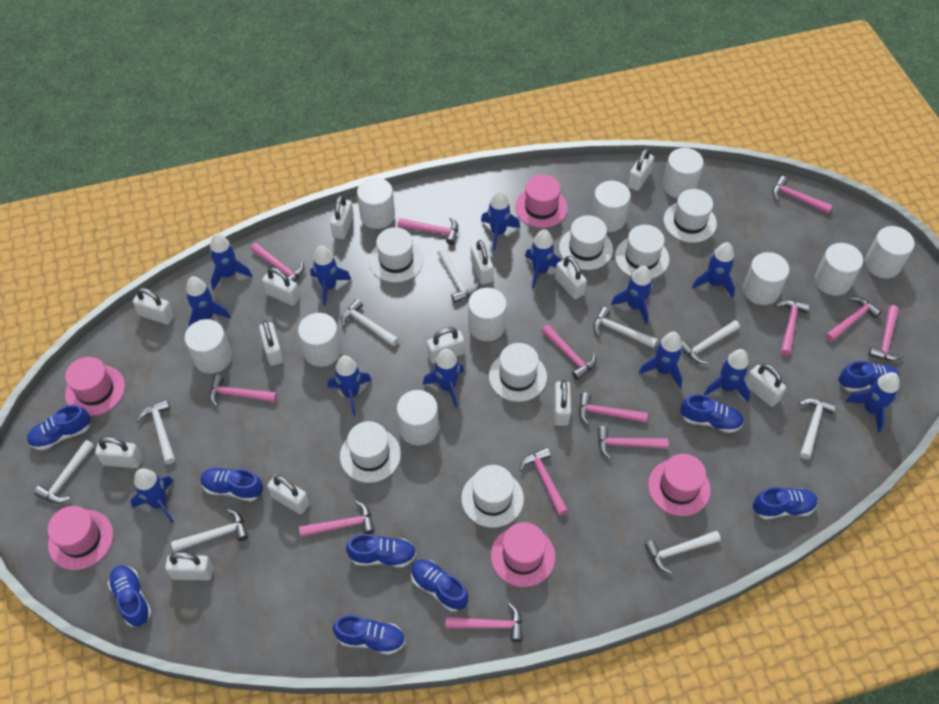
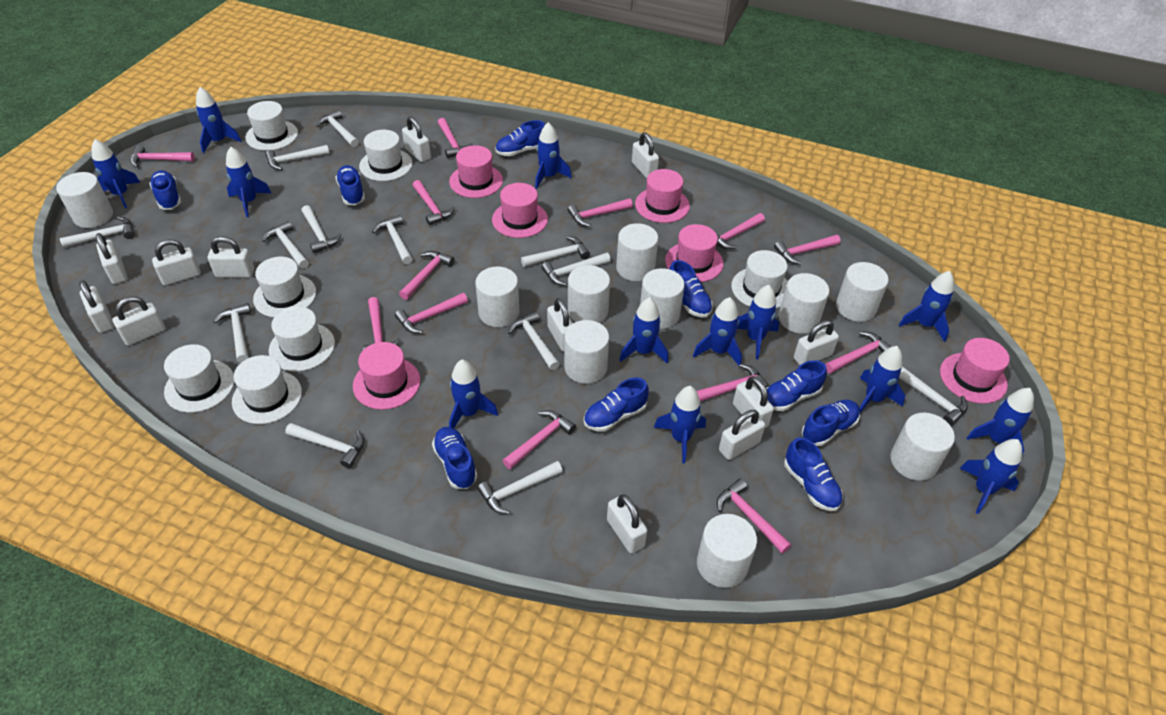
pink hat: [48,506,113,570] [65,357,125,416] [491,522,555,587] [515,175,568,228] [648,454,711,516] = 5 -> [353,342,420,410] [449,145,503,198] [492,183,548,238] [635,169,690,223] [665,224,724,282] [940,338,1010,404] = 6
white hammer: [34,440,94,503] [137,399,175,464] [171,509,249,552] [341,299,399,346] [438,248,480,303] [593,307,658,348] [645,531,721,574] [682,320,740,364] [799,398,836,459] = 9 -> [60,217,135,248] [213,303,251,363] [262,221,309,269] [265,145,330,170] [285,423,364,468] [301,205,342,253] [317,110,359,147] [372,215,413,264] [477,461,563,514] [508,311,560,370] [521,236,590,267] [541,253,611,286] [899,366,968,426] = 13
white padlock: [95,437,142,468] [133,288,174,325] [165,552,213,580] [259,321,283,366] [262,268,300,306] [267,475,309,515] [330,195,354,239] [427,327,465,364] [471,240,494,284] [554,380,571,426] [555,256,587,299] [628,148,654,191] [745,364,786,407] = 13 -> [79,280,114,333] [96,233,127,284] [112,296,165,346] [152,239,201,285] [208,236,254,277] [402,117,431,162] [547,298,573,351] [607,494,647,554] [632,132,659,178] [719,410,765,460] [733,376,774,428] [794,320,839,365] = 12

